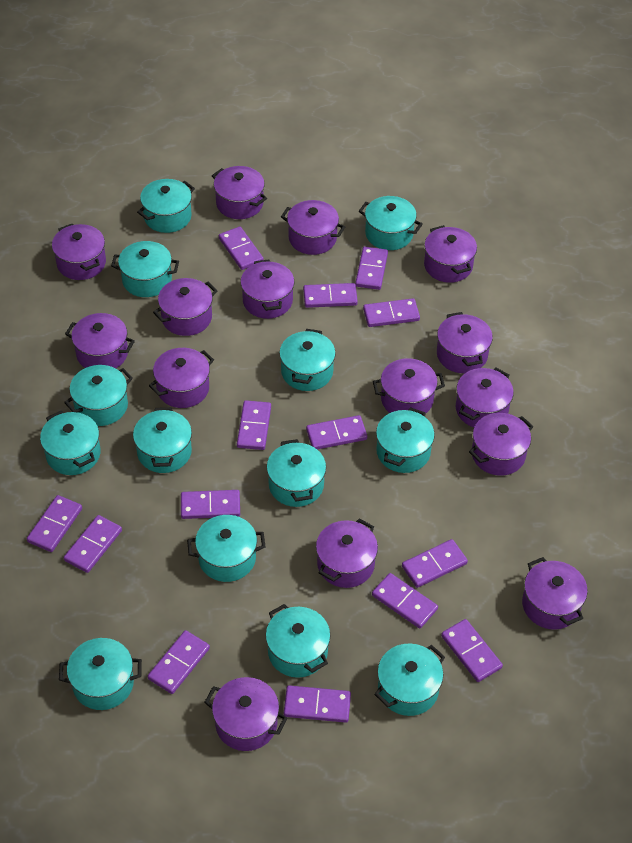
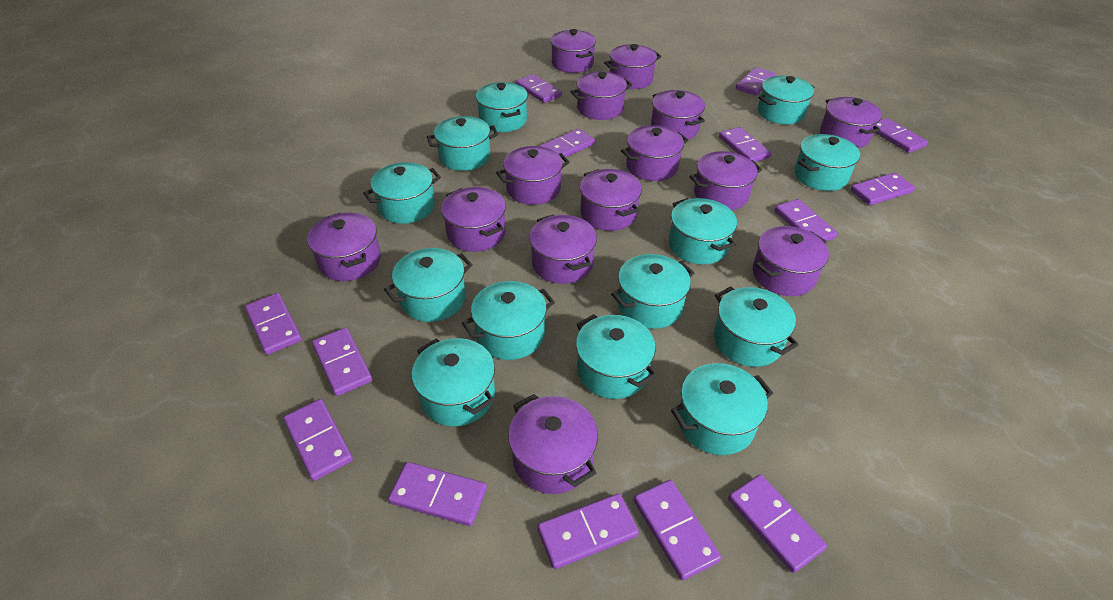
purple pot: [52,224,106,280] [65,313,135,368] [149,348,214,408] [153,278,217,336] [204,677,287,751] [212,166,267,219] [240,259,294,319] [281,200,345,255] [316,518,378,588] [373,358,445,413] [424,225,477,283] [437,312,493,373] [456,368,514,427] [469,413,534,476] [522,557,588,630] = 15 -> [307,212,381,281] [441,187,506,252] [496,146,570,205] [508,394,598,494] [529,214,597,284] [550,29,596,73] [570,72,632,120] [580,169,642,231] [604,44,661,89] [621,125,688,181] [651,90,705,139] [689,151,762,210] [753,226,829,296] [820,97,882,148] = 14

